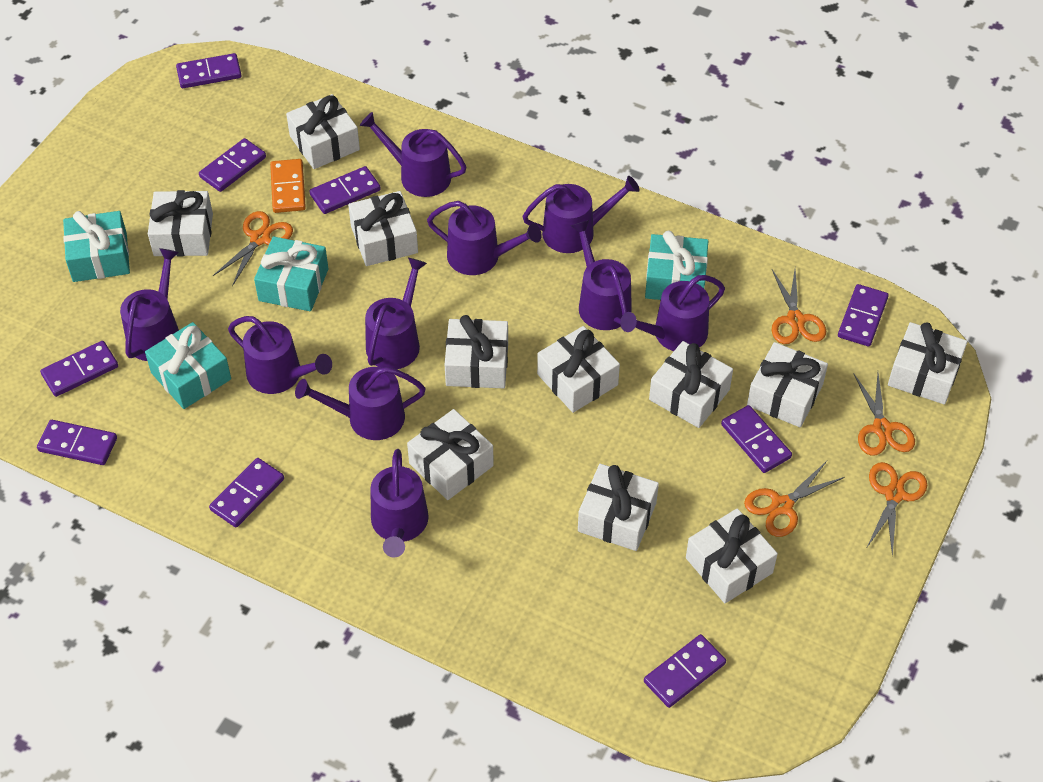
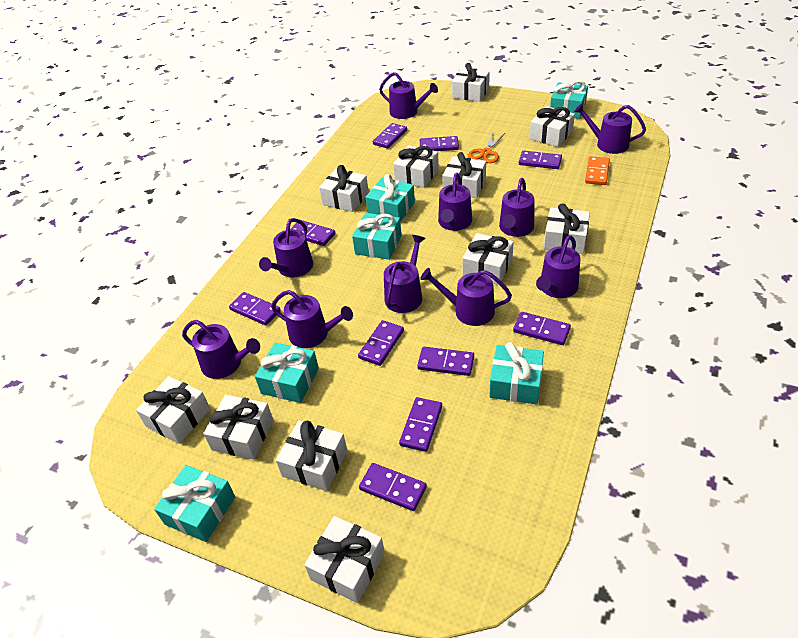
orange scissors: [213,211,293,286] [744,461,845,537] [772,270,826,344] [853,373,915,456] [867,462,927,556] = 5 -> [468,131,505,163] = 1
purple domino: [37,420,117,465] [40,341,118,397] [176,53,242,88] [199,138,266,192] [209,458,284,527] [309,166,381,214] [644,634,726,708] [721,405,792,473] [838,284,889,346] = 9 -> [229,292,281,325] [291,220,335,246] [358,320,404,366] [359,463,427,511] [373,123,407,149] [399,397,442,452] [417,347,474,376] [420,136,459,151] [513,312,571,345] [519,151,562,169] = 10
turquoise gift: [63,211,130,282] [145,322,231,409] [254,236,329,311] [645,231,708,300] = 4 -> [154,465,235,542] [255,343,319,403] [352,213,402,260] [366,174,415,222] [489,342,544,404] [550,80,588,119] = 6

